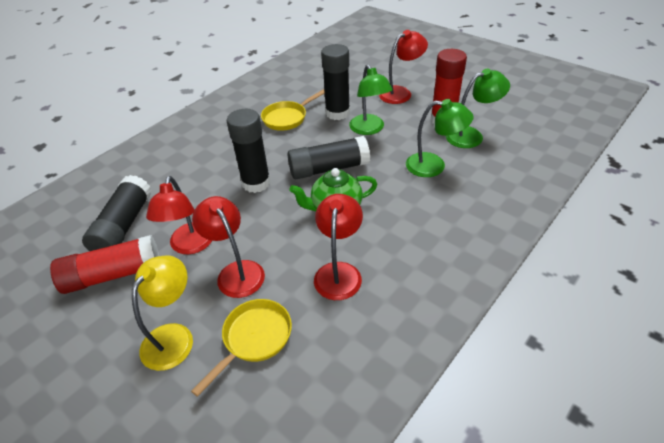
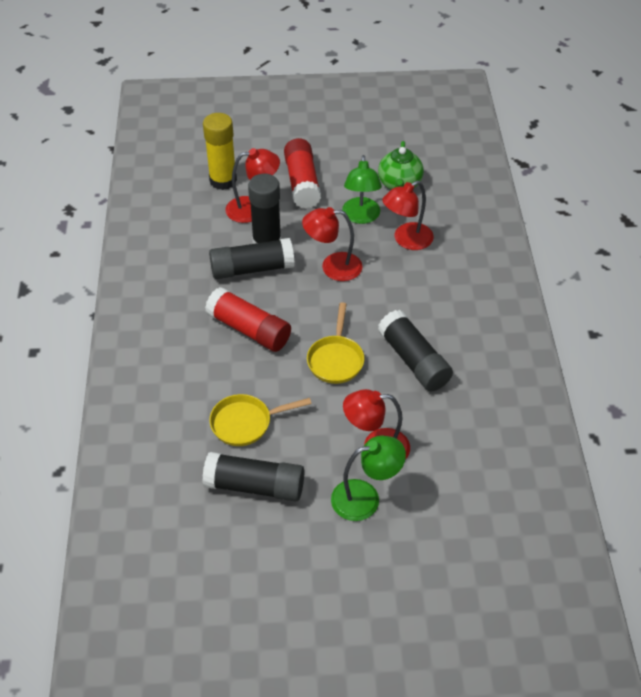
green lamp: [349,64,393,135] [406,99,474,177] [446,69,510,148] = 3 -> [331,436,406,521] [342,155,382,224] = 2
yellow glue stick: none = 0 -> [203,113,237,190] = 1
yellow lamp: [132,255,193,371] = 1 -> none = 0

